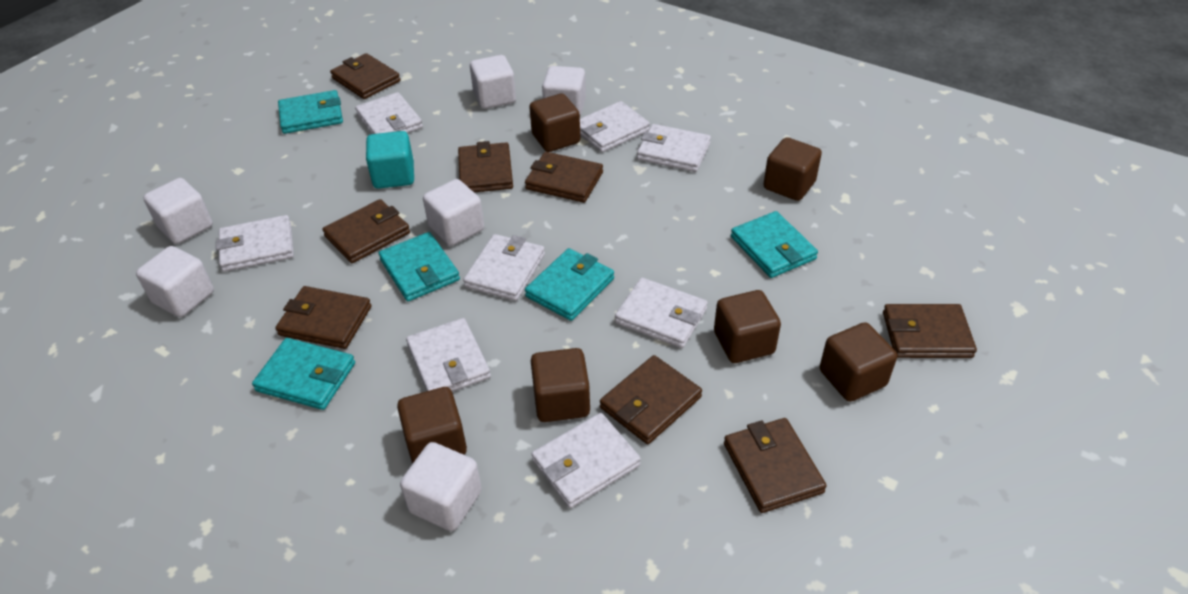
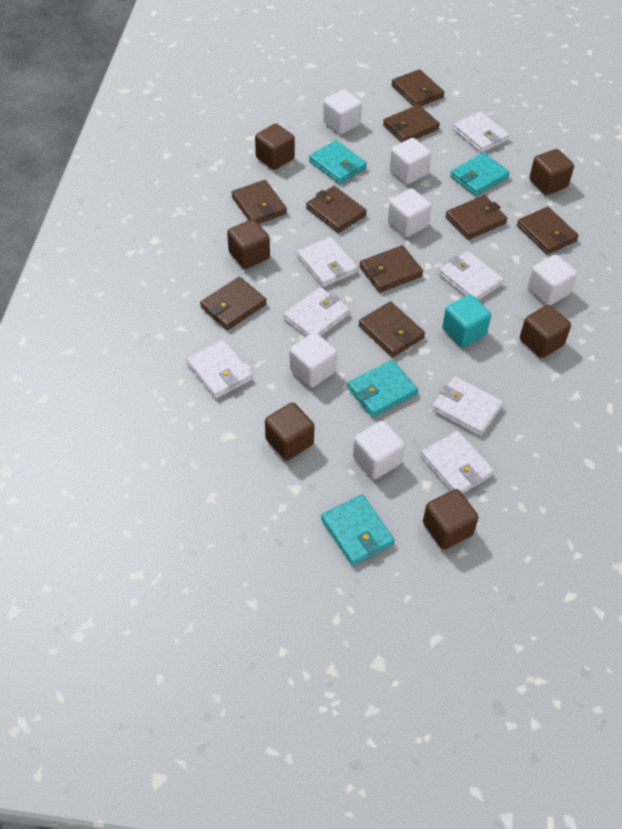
brown wallet: [276,286,371,349] [322,199,410,263] [330,53,400,99] [458,141,513,192] [525,152,603,203] [600,355,702,444] [724,418,827,513] [883,304,977,358] = 8 -> [200,277,267,330] [231,180,287,224] [306,186,367,233] [359,245,423,293] [359,301,425,357] [383,105,440,142] [391,69,444,106] [446,195,508,240] [517,207,579,255] = 9
turquoise wallet: [252,338,355,410] [278,90,343,134] [379,232,460,301] [525,248,614,321] [731,211,818,278] = 5 -> [309,140,367,184] [321,494,395,566] [348,360,418,417] [450,153,510,196] = 4
white wallet: [216,215,294,272] [355,92,423,134] [406,318,491,392] [463,234,545,301] [532,413,641,508] [580,101,650,152] [615,278,708,348] [637,124,711,172] = 8 -> [186,340,253,399] [284,287,350,337] [297,237,358,287] [420,431,494,494] [432,376,503,436] [439,251,504,301] [453,111,510,153] = 7

